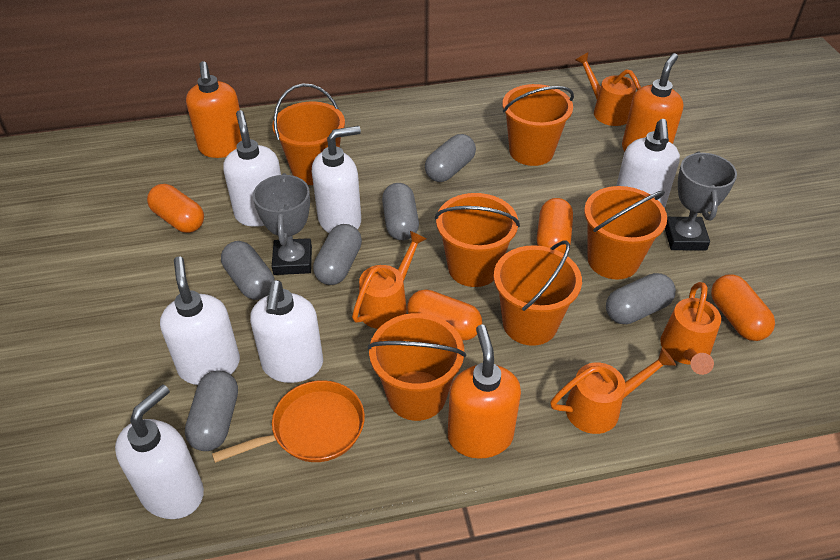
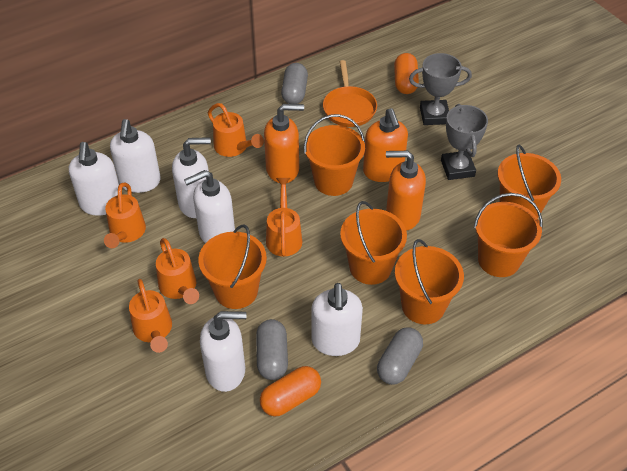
grey capsule: [185,370,238,451] [221,241,274,300] [313,224,362,285] [382,183,419,240] [425,134,476,182] [606,273,676,324] = 6 -> [256,319,288,380] [281,63,308,104] [377,328,423,385] = 3
orange capsule: [147,184,204,233] [407,290,482,341] [537,198,573,254] [711,274,775,341] = 4 -> [260,366,321,416] [394,53,419,94] = 2
orange watering can: [352,231,427,329] [550,348,676,434] [575,53,641,126] [660,282,721,375] = 4 -> [104,183,146,248] [129,279,172,353] [156,238,199,304] [208,103,264,157] [266,178,302,256] = 5

